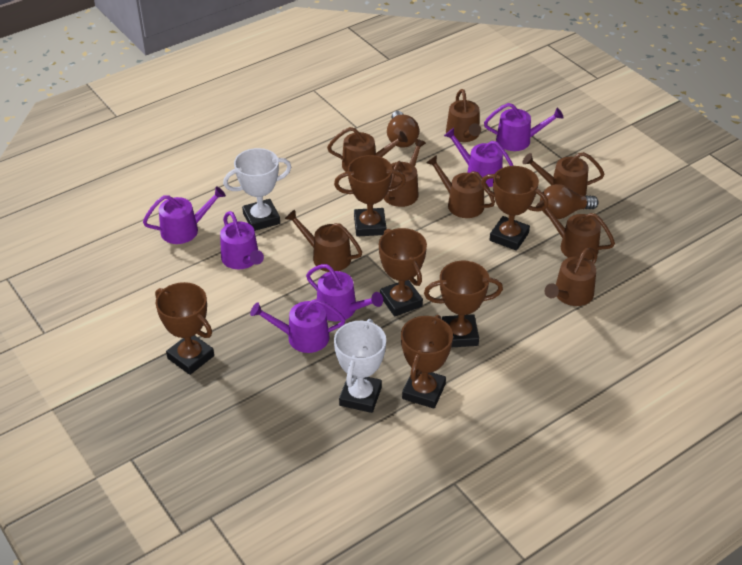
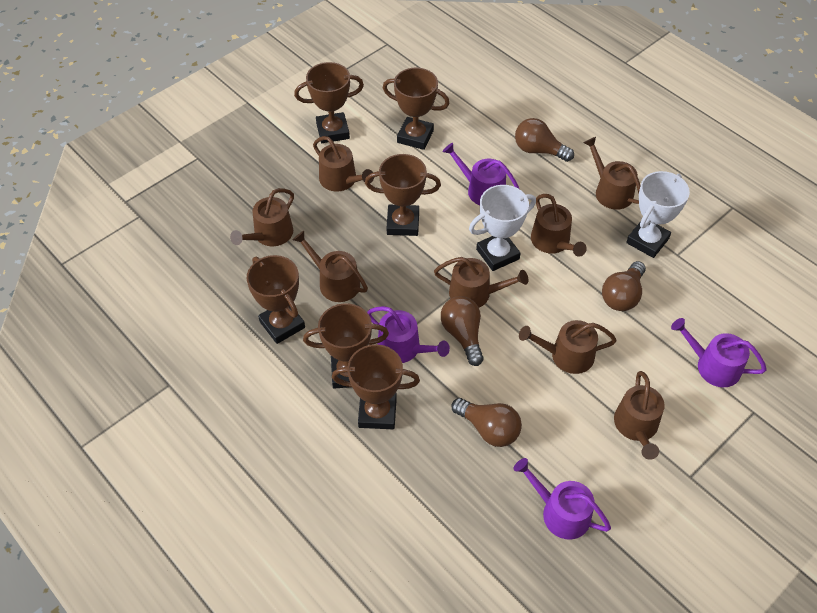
brown light bulb: [387,111,419,148] [540,184,599,219] = 2 -> [441,296,484,366] [451,398,522,447] [515,118,574,162] [602,261,646,311] = 4
purple watering can: [143,186,226,244] [220,211,264,269] [250,299,346,353] [306,264,383,321] [444,128,513,187] [484,103,564,151] = 6 -> [367,306,450,363] [442,143,519,205] [514,458,611,540] [671,318,767,387] = 4

